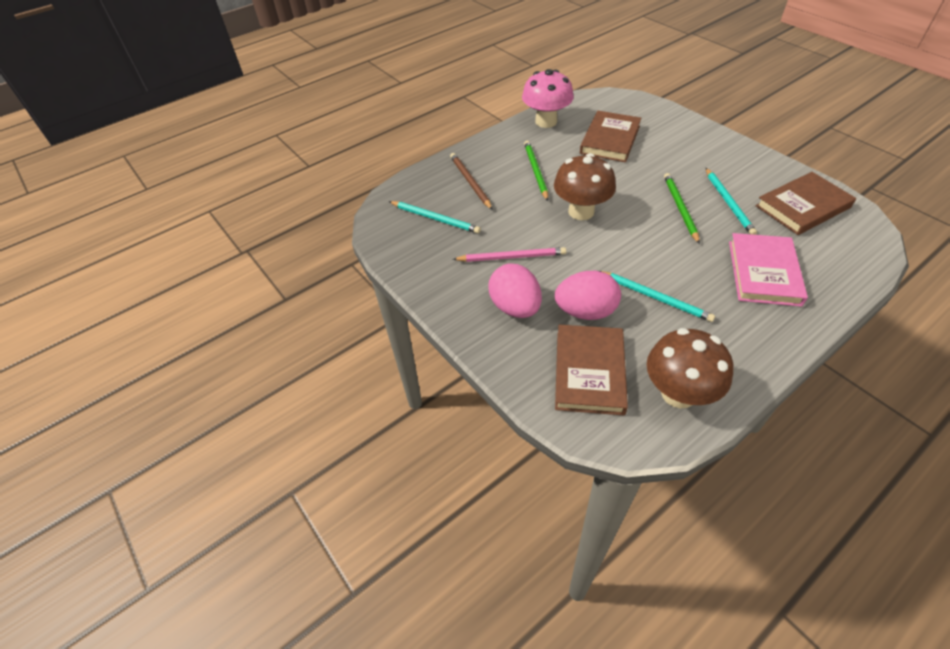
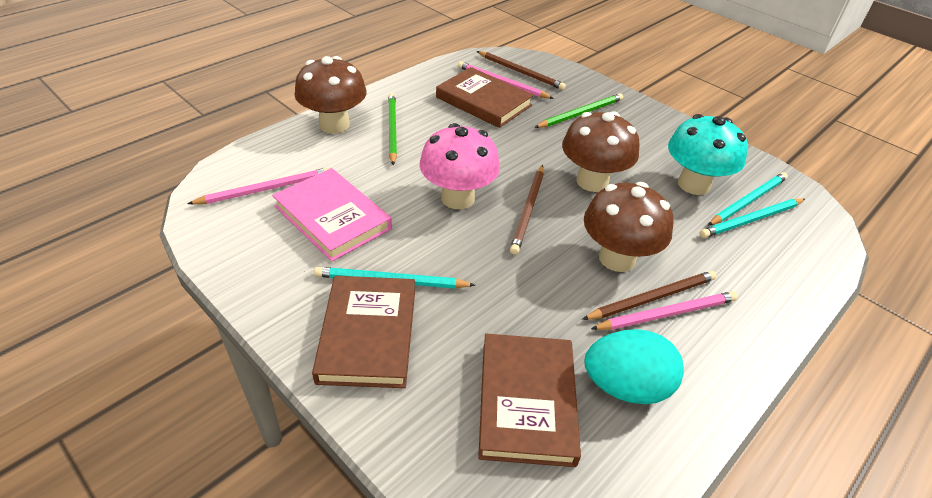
brown mushroom: [554,153,616,220] [647,328,733,408] = 2 -> [295,56,367,134] [562,111,640,192] [584,182,674,272] = 3
brown pencil: [450,153,492,210] = 1 -> [477,51,566,90] [510,165,544,255] [582,271,717,320] = 3
pink egg: [488,264,542,318] [555,271,621,320] = 2 -> none = 0
pink pencil: [453,247,566,262] = 1 -> [187,168,330,204] [458,61,554,99] [591,291,738,330] = 3
turquoise egg: none = 0 -> [585,329,684,404] = 1
turquoise mushroom: none = 0 -> [668,114,748,195] = 1

